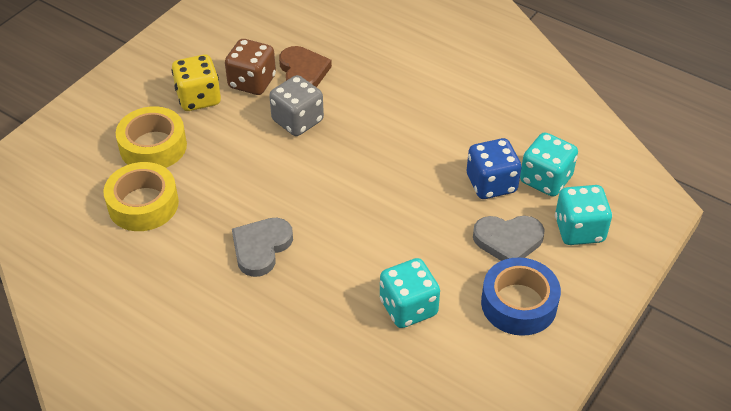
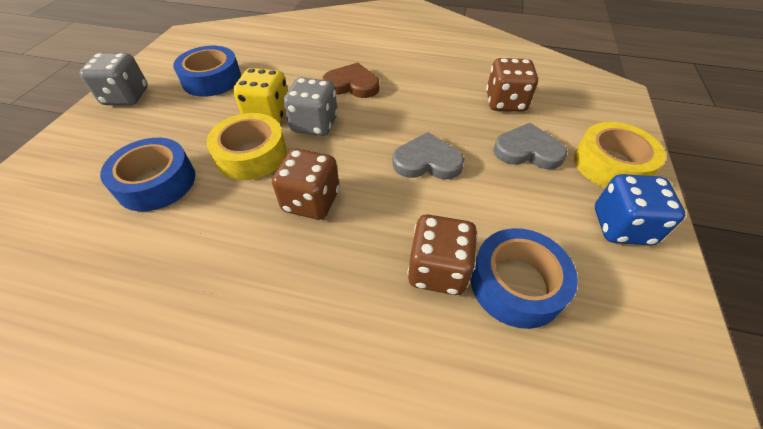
blue tape: [481,257,561,336] = 1 -> [100,138,195,211] [173,46,241,97] [471,228,578,329] = 3
brown dice: [225,39,276,95] = 1 -> [272,148,339,220] [407,214,478,295] [486,58,538,112] = 3
grey dice: [269,75,324,136] = 1 -> [79,53,148,105] [283,77,338,136] = 2
turquoise dice: [380,258,440,328] [520,132,578,196] [555,185,612,245] = 3 -> none = 0

